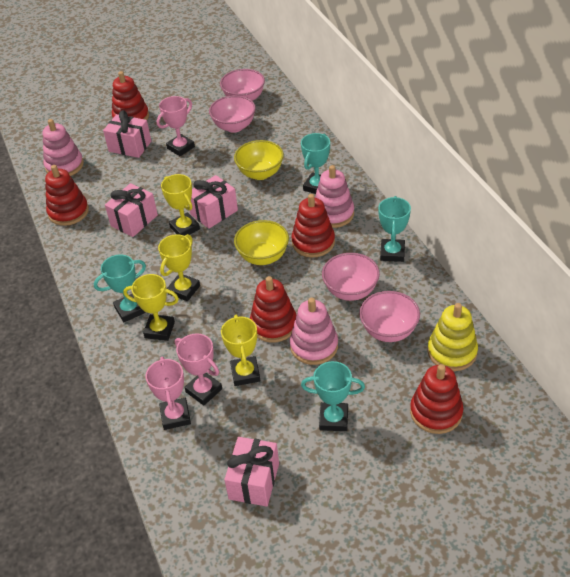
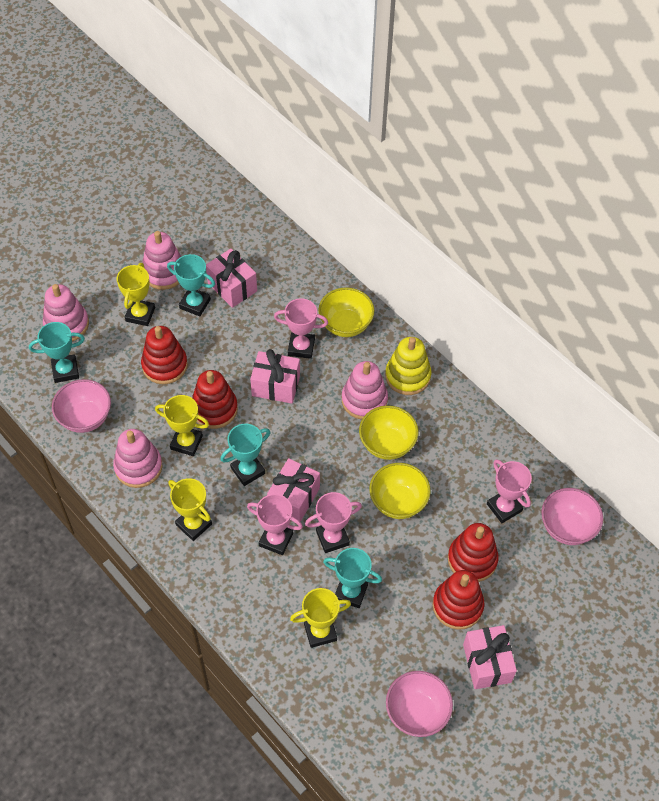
pink bowl: [209,95,256,133] [220,69,265,101] [322,253,380,301] [359,291,420,342] = 4 -> [52,379,111,433] [386,671,453,737] [541,488,603,545] = 3
pink stacking toy: [43,119,84,176] [290,298,338,365] [315,165,354,228] = 3 -> [43,284,89,341] [113,429,162,488] [142,231,181,290] [342,361,388,420] = 4
pink trophy: [146,357,191,430] [157,96,195,156] [175,333,222,406] = 3 -> [247,494,303,555] [274,298,328,359] [305,492,362,553] [487,459,532,523] = 4
red stacking toy: [45,165,89,226] [112,71,149,120] [250,276,296,342] [291,194,335,257] [410,364,464,434] = 5 -> [141,326,188,384] [192,370,238,429] [433,570,484,630] [448,523,499,582] = 4
yellow bowl: [234,140,284,180] [234,220,289,265] = 2 -> [318,287,375,337] [359,405,419,460] [369,463,431,519] = 3

